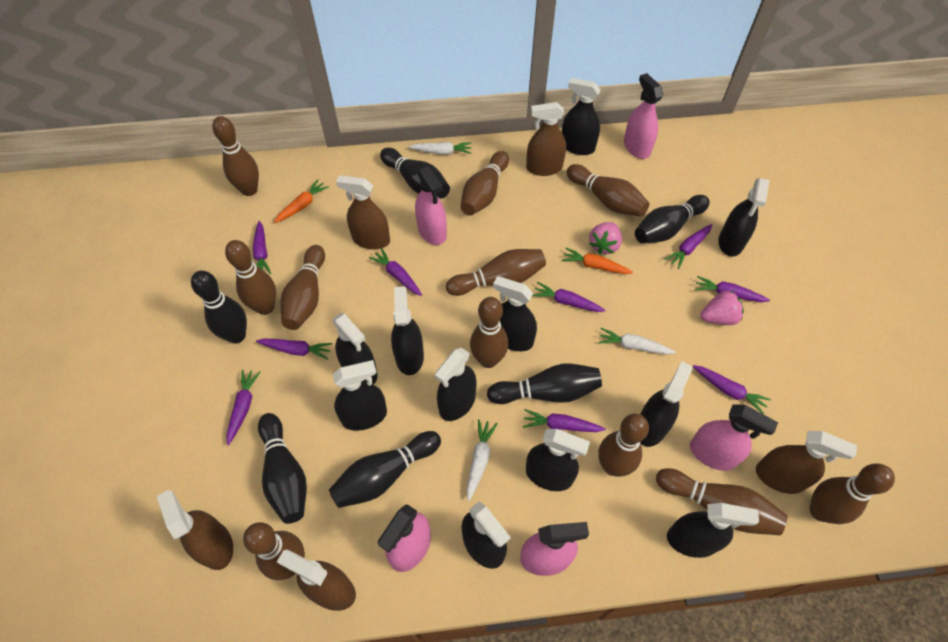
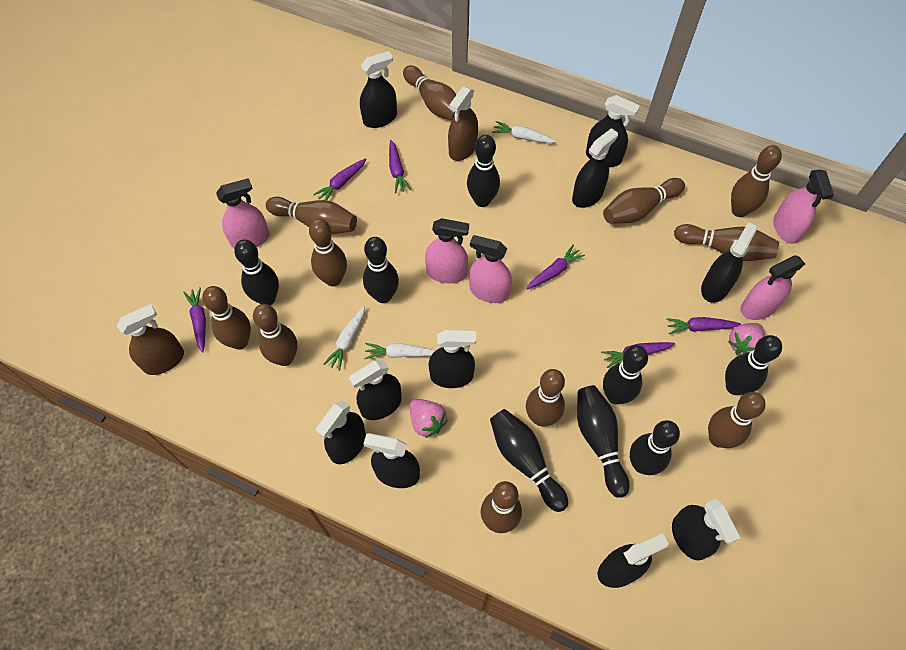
black bowling pin: [191,270,247,344] [258,413,307,524] [329,431,441,508] [380,148,450,198] [487,364,602,404] [635,195,710,243] = 6 -> [234,239,279,305] [363,237,399,303] [467,135,500,207] [490,409,568,512] [577,385,629,498] [603,345,648,404] [630,420,680,475] [725,335,782,395] = 8
black spray bottle: [332,313,378,385] [333,360,387,431] [391,286,424,375] [435,348,477,421] [461,501,511,569] [493,276,537,351] [526,429,590,491] [562,78,600,155] [640,361,692,447] [667,503,759,558] [718,178,769,257] = 11 -> [316,400,366,464] [349,360,402,420] [360,51,397,128] [363,433,420,488] [428,330,476,388] [572,128,618,208] [586,95,640,167] [598,533,669,588] [672,499,740,561] [701,222,757,303] = 10
brown spray bottle: [157,490,233,570] [277,550,356,611] [336,175,390,249] [526,102,566,176] [756,431,857,494] = 5 -> [117,304,184,375] [448,86,478,161] = 2
orange carrot: [274,180,329,223] [562,248,633,274] = 2 -> none = 0
purple carrot: [226,370,260,445] [253,221,271,274] [256,338,332,360] [369,248,422,296] [523,409,606,432] [532,282,605,312] [665,224,712,269] [693,365,771,414] [695,276,770,302] = 9 -> [183,287,206,353] [313,158,366,200] [389,140,411,193] [527,244,585,289] [601,342,675,368] [666,317,741,334] = 6

